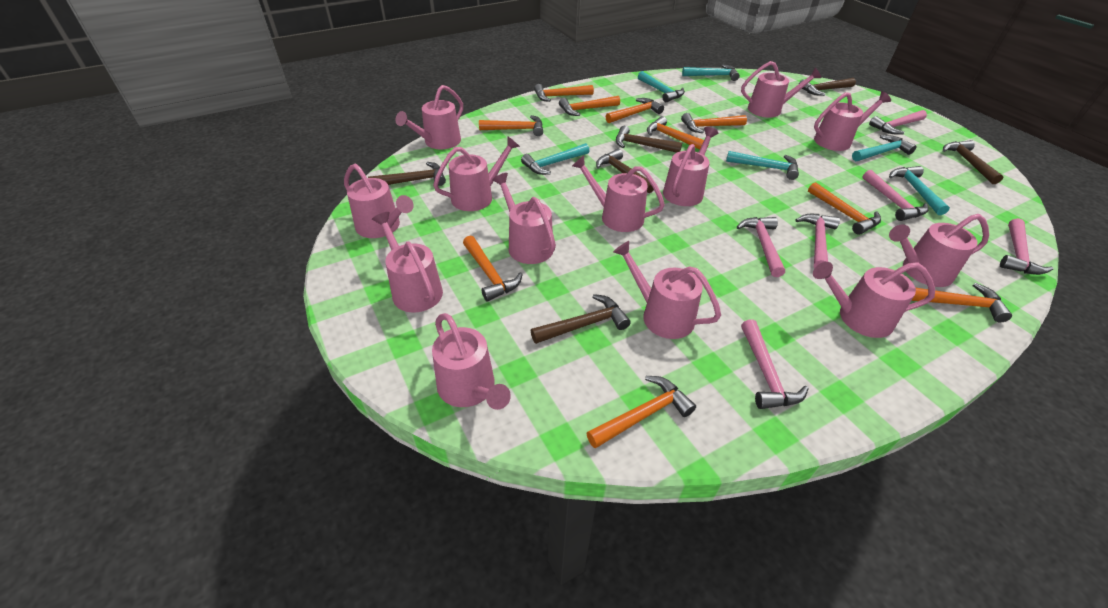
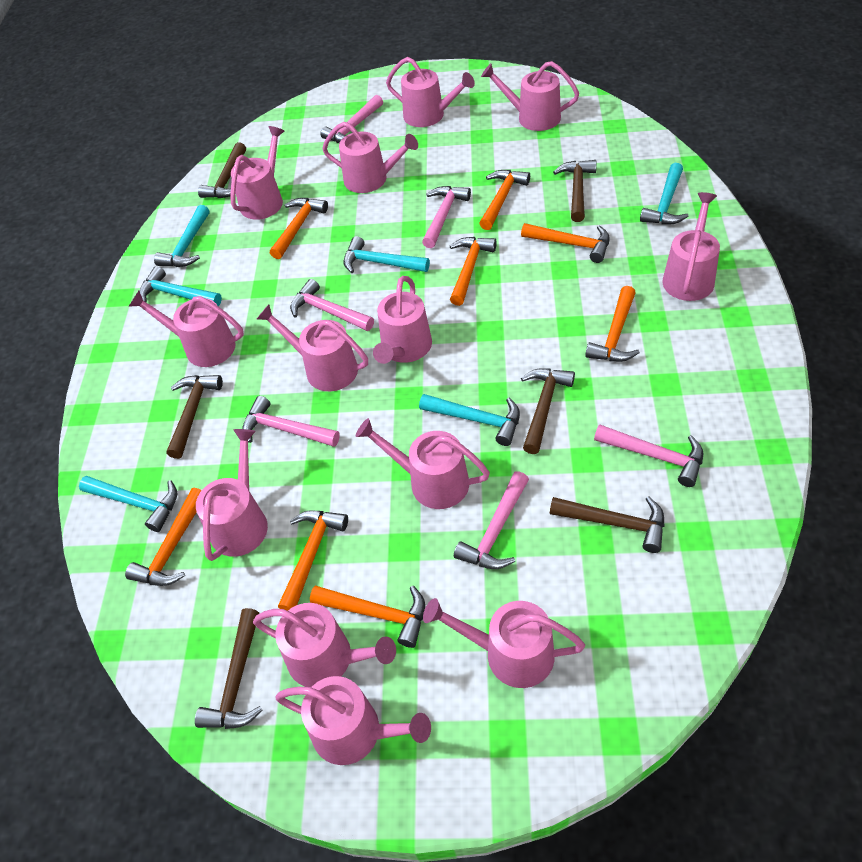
orange hammer: [463,236,523,302] [479,115,543,136] [534,84,594,102] [559,96,620,116] [586,376,696,449] [606,98,664,123] [647,116,709,150] [681,113,747,133] [808,182,881,235] [911,283,1012,322] = 10 -> [125,488,202,586] [270,198,328,259] [278,511,348,611] [310,585,425,648] [450,237,497,306] [479,170,530,230] [521,223,610,263] [585,286,640,362] = 8

